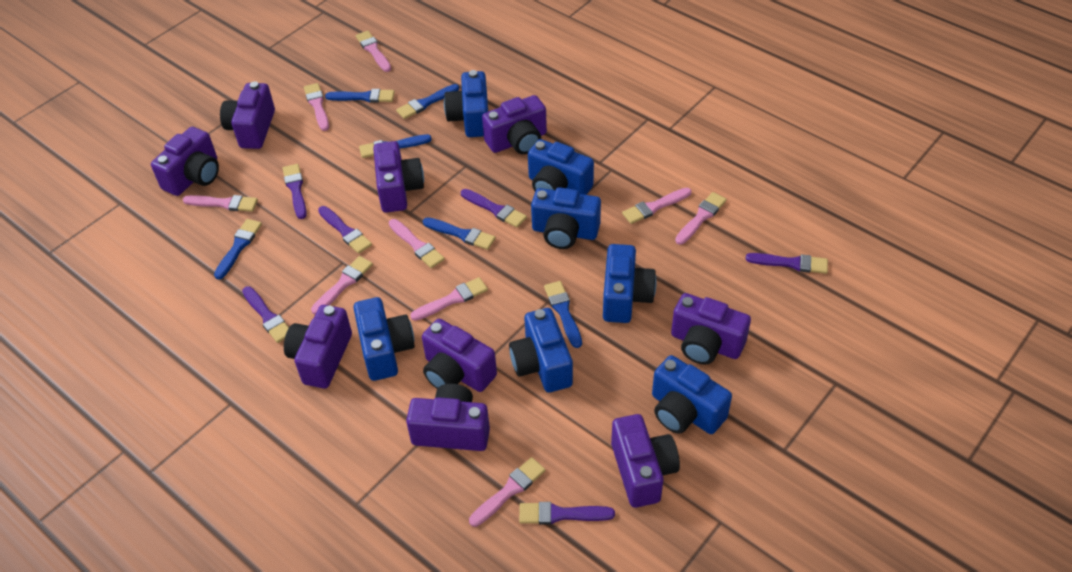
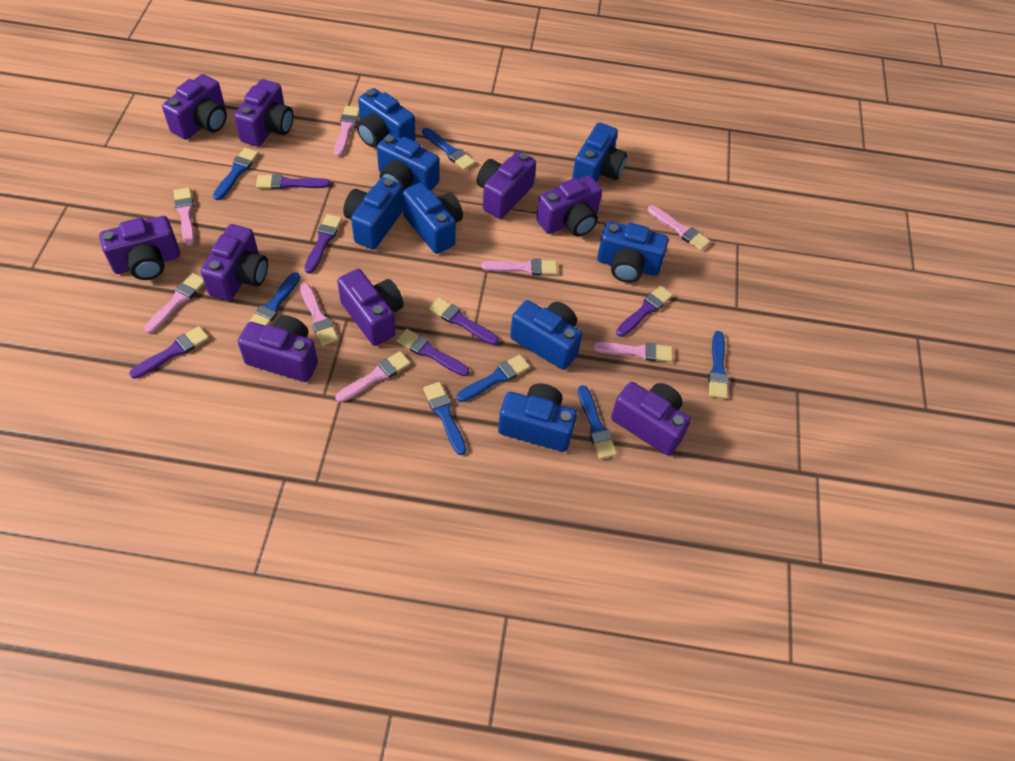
blue brush: [214,219,262,279] [325,89,395,103] [359,134,432,158] [396,84,459,119] [423,217,495,250] [544,281,582,348] = 6 -> [213,148,259,200] [249,272,300,326] [422,128,475,170] [423,382,466,455] [456,354,530,402] [578,385,617,459] [709,331,728,399] = 7
blue camera: [353,297,415,381] [444,70,488,137] [509,308,573,393] [528,139,594,195] [531,187,601,249] [603,244,656,323] [652,355,732,434] = 7 -> [343,177,403,249] [357,88,416,147] [377,134,439,191] [402,182,463,254] [498,383,577,452] [510,300,582,370] [572,123,627,182] [597,221,669,283] = 8
pink brush: [183,195,258,212] [304,83,329,131] [311,256,373,315] [356,31,391,72] [389,219,444,268] [410,277,488,321] [469,457,546,527] [622,188,692,224] [675,192,727,245] = 9 -> [144,273,205,333] [174,188,195,246] [300,283,339,346] [334,106,359,157] [335,351,411,402] [481,258,557,275] [593,342,673,362] [648,205,711,251] = 8

